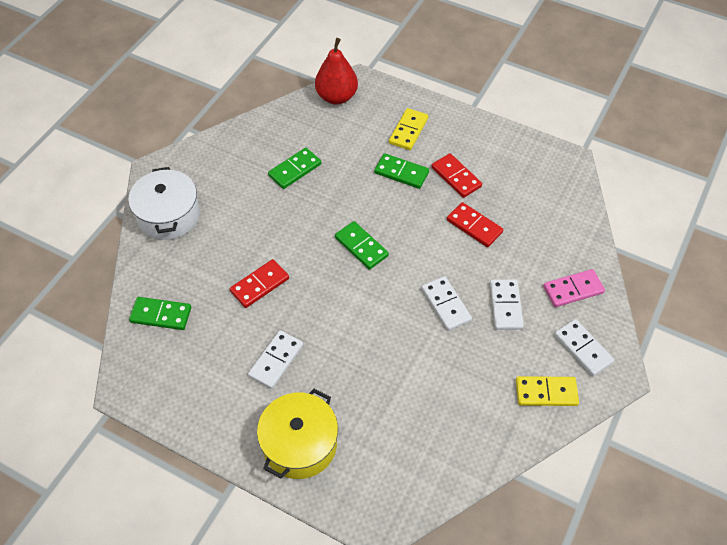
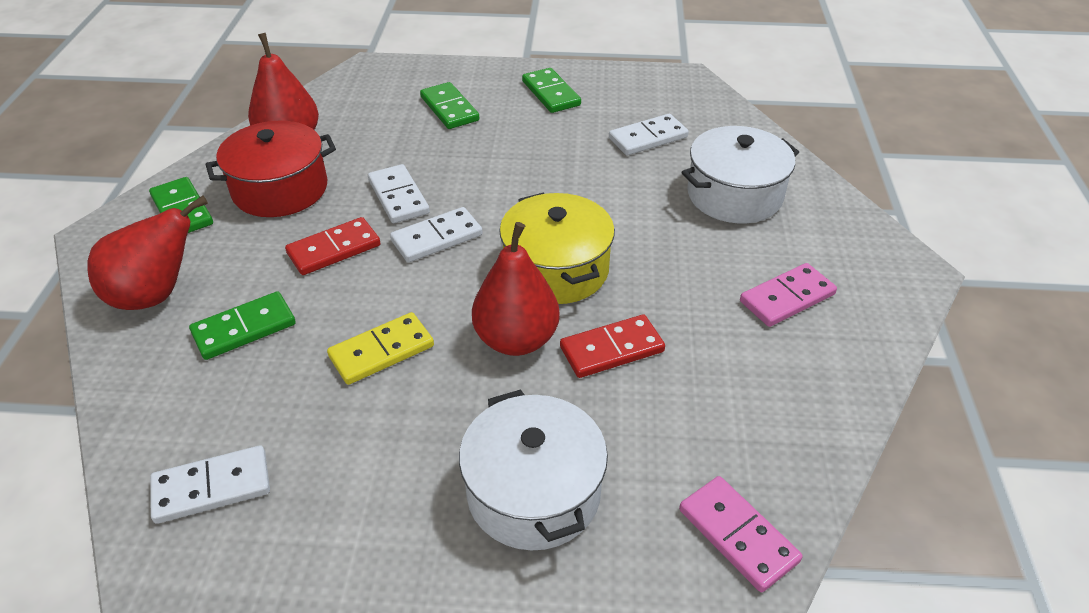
pink domino: [543,269,605,307] = 1 -> [679,476,802,592] [740,263,837,327] = 2
red domino: [230,259,289,308] [432,153,482,198] [447,202,503,247] = 3 -> [285,217,380,275] [560,314,665,378] = 2
red pear: [315,38,358,104] = 1 -> [87,195,208,310] [248,33,319,130] [472,222,560,356] = 3
red pot: none = 0 -> [206,121,336,217] = 1
white pot: [128,167,200,240] = 1 -> [459,389,608,551] [681,126,799,223] = 2
yellow domino: [389,108,428,150] [516,376,579,406] = 2 -> [327,312,434,385] = 1

